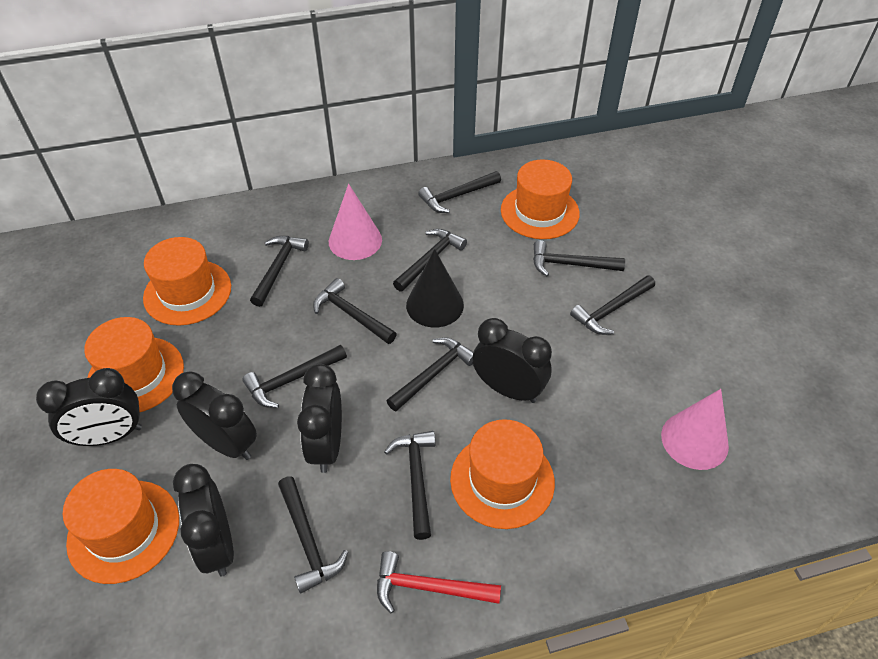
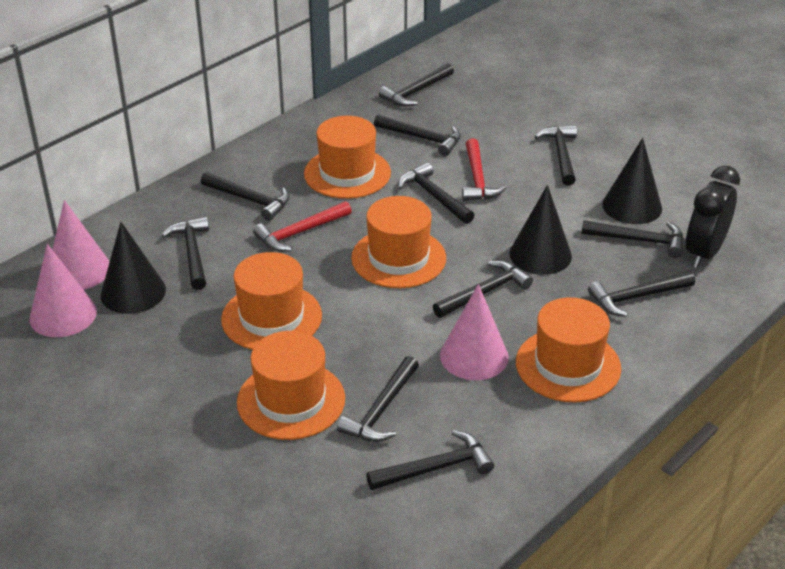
black clock: [36,368,142,446] [172,371,257,460] [173,464,234,577] [297,364,342,473] [472,318,552,403] = 5 -> [686,166,740,268] = 1
black cone: [406,249,464,327] = 1 -> [101,222,166,314] [509,185,572,275] [602,138,662,224] = 3
black hammer: [242,345,347,408] [250,236,309,307] [278,476,348,593] [313,278,397,344] [384,431,436,540] [387,337,473,411] [393,229,467,292] [418,171,501,213] [533,240,625,276] [570,275,655,335] = 10 -> [162,217,209,290] [201,172,290,221] [337,356,419,442] [366,430,494,490] [374,114,461,156] [379,63,454,106] [398,163,475,224] [433,260,533,318] [535,125,577,186] [581,220,684,258] [588,271,695,317] = 11
pink cone: [329,184,382,260] [661,389,729,470] = 2 -> [30,244,97,337] [52,200,110,290] [440,284,509,380] = 3
red hammer: [377,551,501,613] = 1 -> [253,201,352,252] [462,138,507,201] = 2

